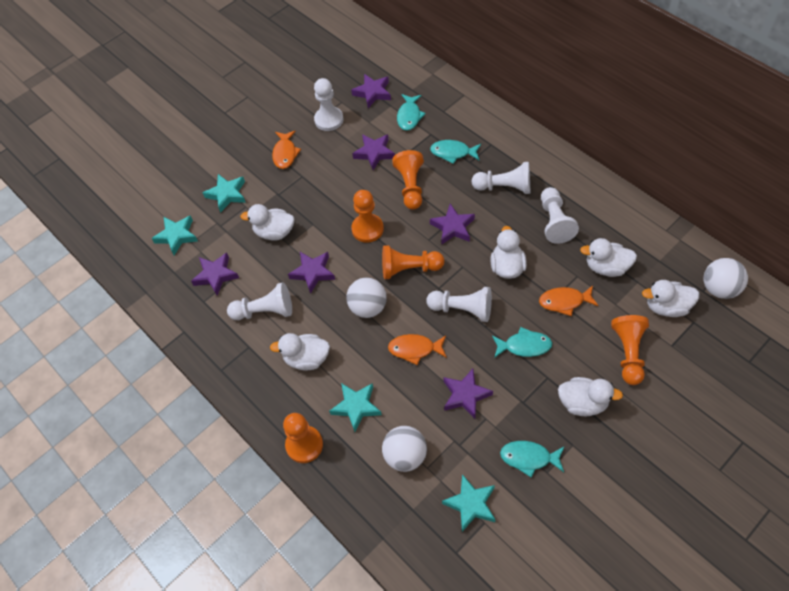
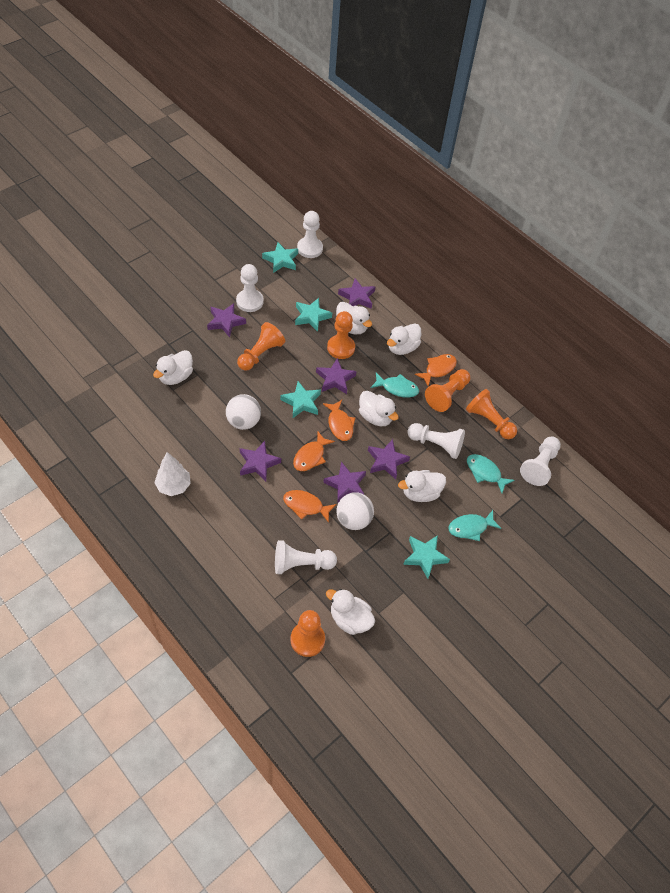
orange fish: [272,131,301,169] [388,334,447,365] [539,285,599,316] = 3 -> [283,490,336,523] [293,432,335,471] [323,400,355,441] [415,354,457,386] = 4
turquoise fish: [397,94,426,131] [430,140,481,164] [492,327,552,358] [500,441,565,477] = 4 -> [371,373,419,398] [448,510,501,541] [467,454,514,493] = 3
white ball: [346,277,387,318] [382,426,427,472] [704,258,748,299] = 3 -> [226,394,261,430] [336,492,374,530] = 2
white tree: none = 0 -> [154,452,191,496] = 1

